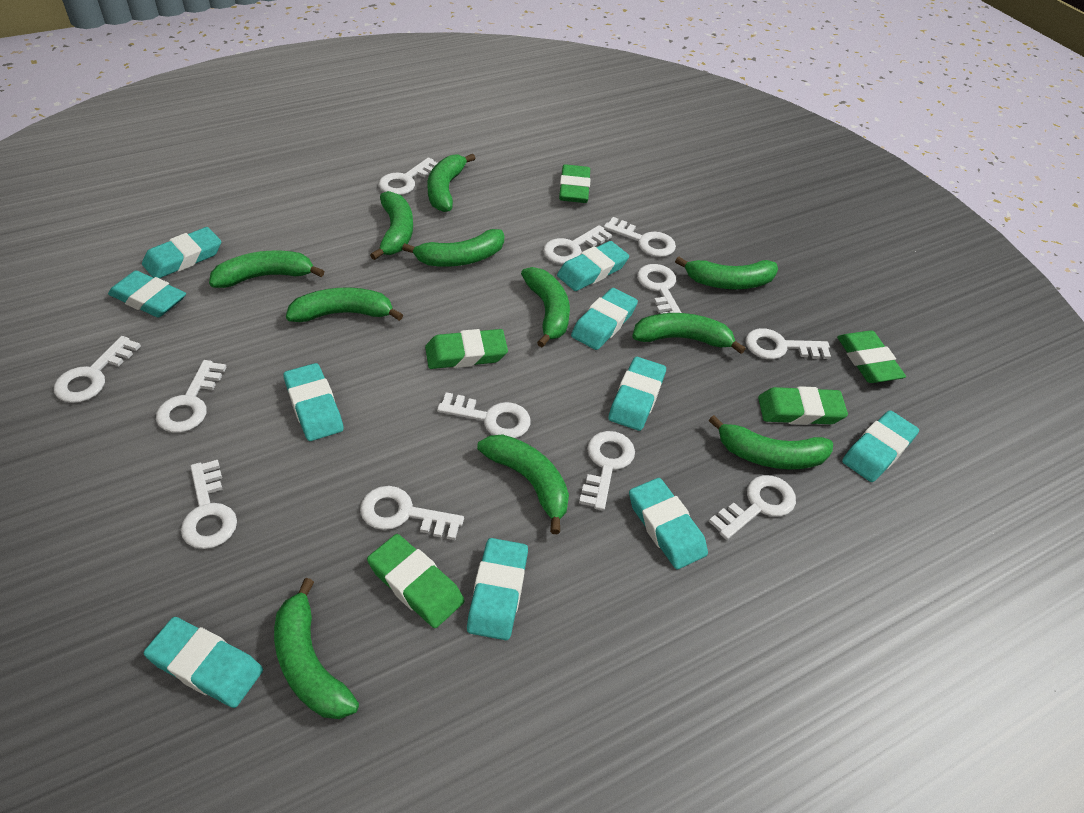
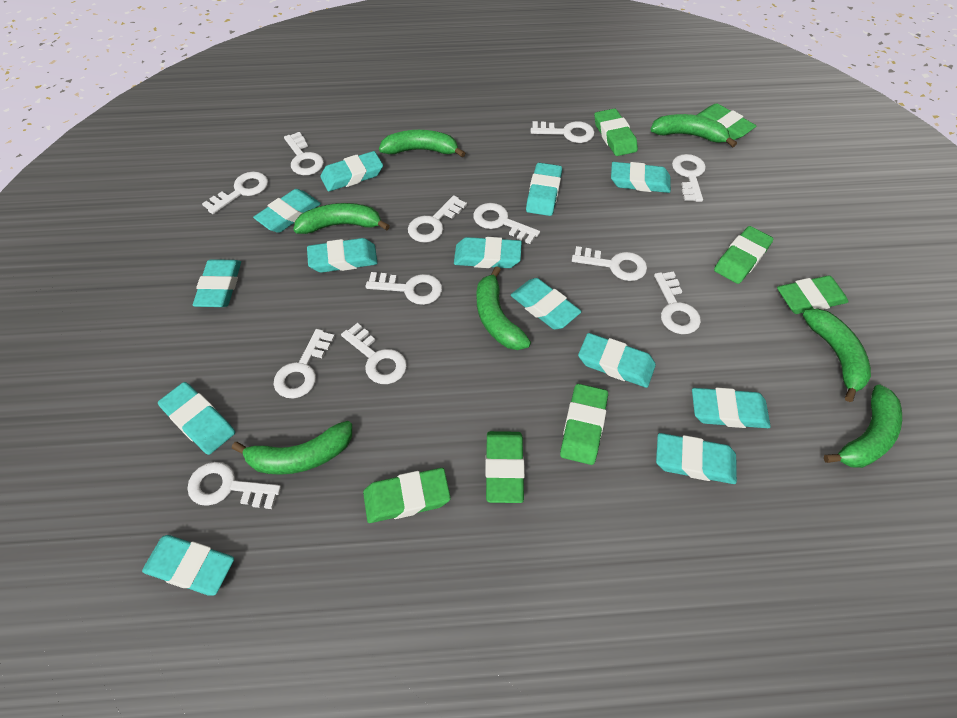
green banana: [209,251,324,288] [274,578,359,719] [286,288,403,322] [370,191,413,260] [402,229,504,267] [427,154,476,212] [477,435,569,534] [521,267,570,347] [632,313,746,354] [675,256,778,289] [709,415,833,469] = 11 -> [232,421,352,475] [293,203,390,234] [379,130,466,158] [477,266,531,350] [650,114,737,147] [802,308,871,402] [824,384,902,468] = 7
green eraser: [367,534,464,628] [425,329,508,369] [559,164,591,203] [758,386,848,425] [837,331,906,383] = 5 -> [363,468,451,523] [485,431,525,503] [560,384,608,465] [594,108,638,156] [697,103,756,140] [714,226,773,284] [777,275,849,314] = 7
turquoise eraser: [108,271,186,318] [142,227,221,278] [144,617,263,708] [283,363,344,441] [467,538,528,640] [557,241,629,291] [571,288,638,350] [608,357,666,431] [629,478,708,569] [842,410,919,482] = 10 -> [142,535,234,596] [158,382,235,455] [193,259,241,307] [253,189,321,233] [307,238,377,273] [320,151,383,191] [454,237,522,268] [511,278,582,330] [526,163,562,216] [578,333,656,388] [611,162,671,193] [656,433,737,484] [692,388,771,428] = 13

